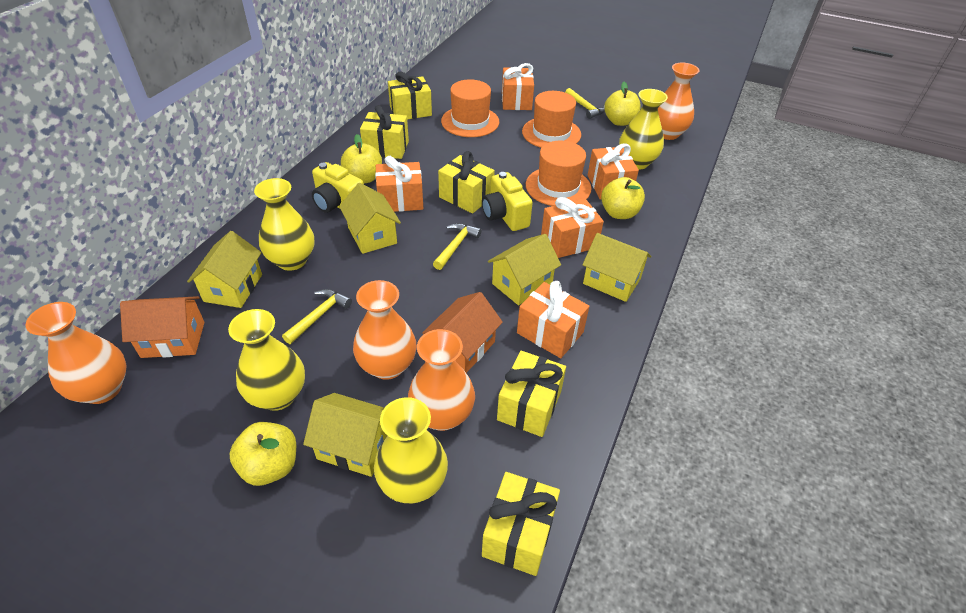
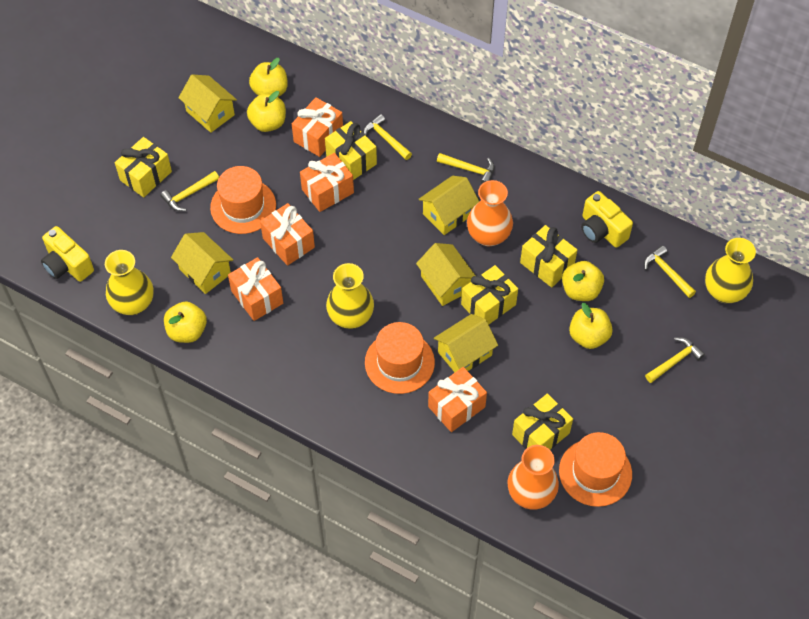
orange house: [120,296,205,358] [422,292,503,373] = 2 -> none = 0
orange vase: [25,302,127,404] [353,280,417,380] [408,329,475,431] [658,63,700,140] = 4 -> [467,180,513,246] [508,445,559,510] = 2
yellow apple: [229,422,296,486] [341,134,382,184] [601,177,645,219] [604,82,641,126] = 4 -> [164,301,207,343] [247,91,286,132] [249,58,288,97] [562,261,604,301] [569,303,613,349] = 5
yellow hammer: [282,289,352,344] [433,223,481,270] [565,88,605,119] = 3 -> [161,171,219,211] [363,114,412,160] [437,153,495,184] [644,245,696,298] [645,337,705,383] = 5
yellow vase: [228,309,305,411] [254,178,315,271] [374,397,448,503] [619,89,668,169] = 4 -> [105,250,153,315] [326,263,374,329] [705,238,756,303] = 3

